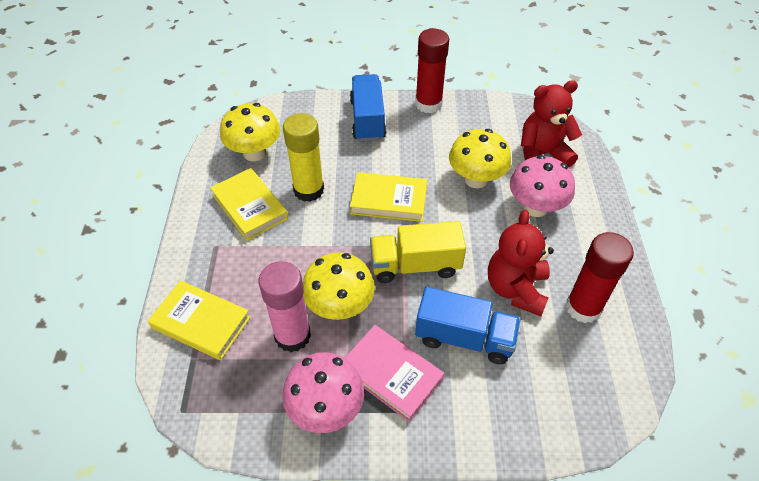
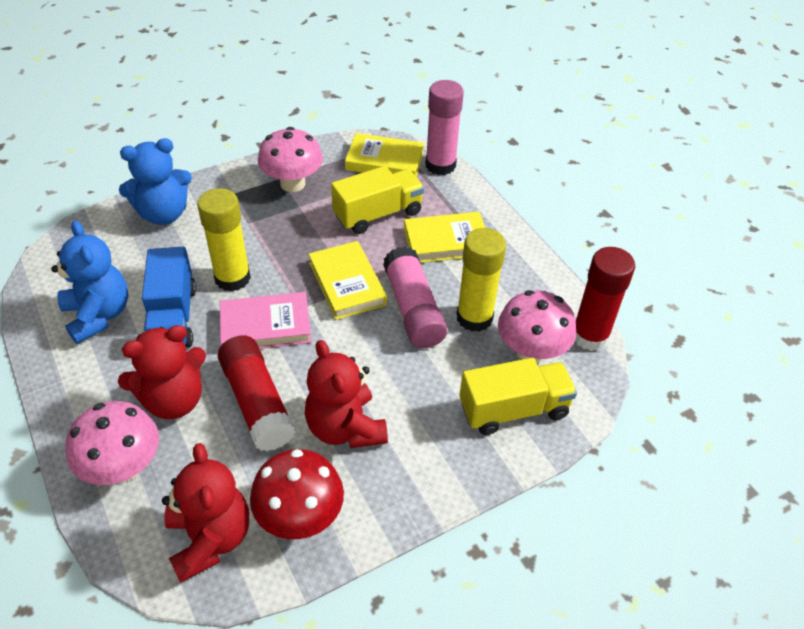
blue teddy bear: none = 0 -> [51,221,129,344] [119,138,192,225] = 2
blue truck: [350,74,386,141] [415,287,521,364] = 2 -> [142,247,196,347] = 1
pink glue stick: [259,261,311,352] = 1 -> [383,246,447,348] [425,80,464,175] = 2
pink mushroom: [282,352,364,433] [510,155,575,217] = 2 -> [66,401,159,485] [258,127,323,192] [498,290,576,363] = 3
red mushroom: none = 0 -> [250,449,344,539] = 1
red teddy bear: [488,210,554,316] [521,80,582,167] = 2 -> [118,325,206,419] [162,443,249,583] [305,340,388,448] = 3
yellow glue stick: [283,113,324,202] = 1 -> [197,188,251,292] [456,228,506,332] = 2
yellow mushroom: [220,103,280,161] [303,253,375,320] [449,129,511,188] = 3 -> none = 0
yellow truck: [370,221,466,283] = 1 -> [331,166,424,234] [459,358,577,435] = 2

